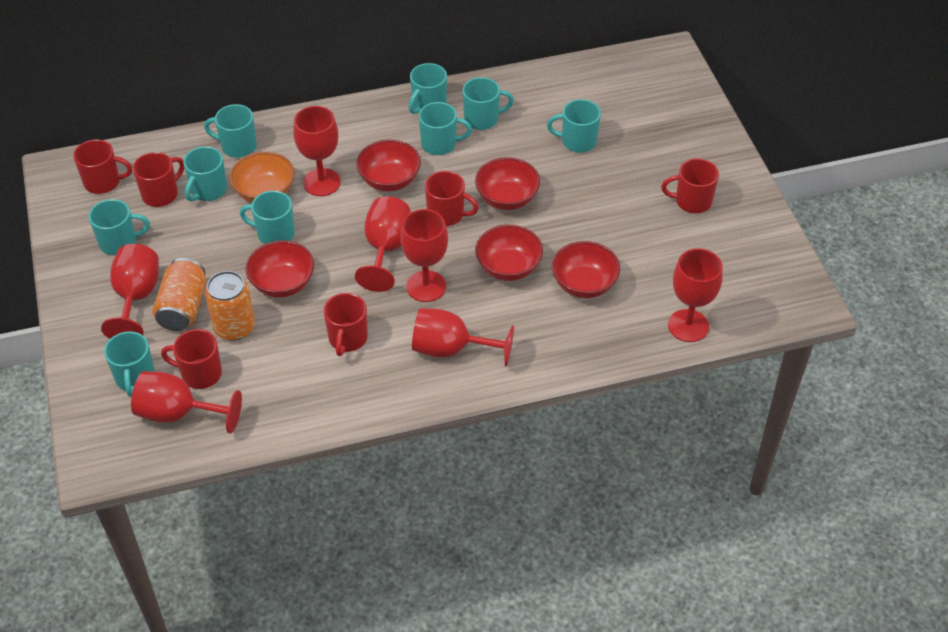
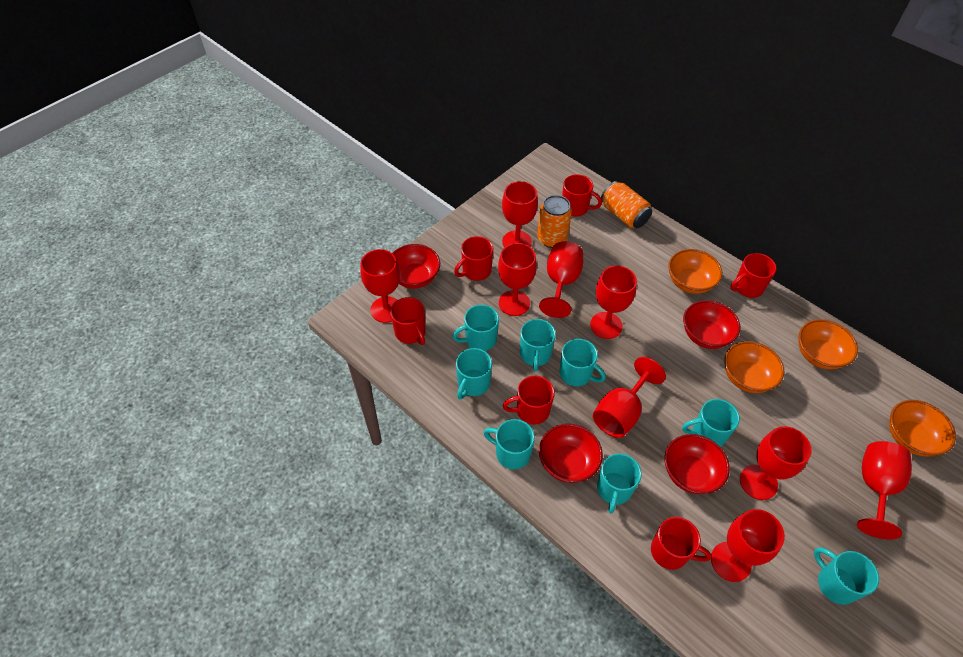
orange bowl: [229,152,295,203] = 1 -> [668,249,722,294] [724,341,784,393] [799,319,858,369] [889,400,956,457] = 4
red bowl: [245,240,314,298] [356,140,421,191] [475,157,540,210] [475,225,543,281] [552,241,620,298] = 5 -> [392,244,440,289] [539,424,603,483] [665,434,730,494] [683,300,741,349] = 4
red goblet: [101,244,159,339] [131,371,242,433] [293,106,341,196] [355,196,411,292] [400,209,448,302] [412,308,514,367] [668,248,723,342] = 7 -> [360,249,400,323] [498,243,537,316] [502,181,538,247] [539,241,584,318] [590,265,637,339] [593,357,666,438] [711,509,785,582] [740,426,812,500] [857,441,912,539] = 9
turquoise mug: [89,199,150,255] [104,332,155,397] [183,146,227,202] [204,104,257,158] [240,191,295,244] [408,63,447,114] [419,102,472,155] [462,77,514,130] [547,99,601,153] = 9 -> [452,305,499,351] [456,348,492,399] [483,419,535,469] [520,319,556,372] [560,339,606,386] [597,453,642,513] [682,399,740,447] [814,547,879,605] = 8

